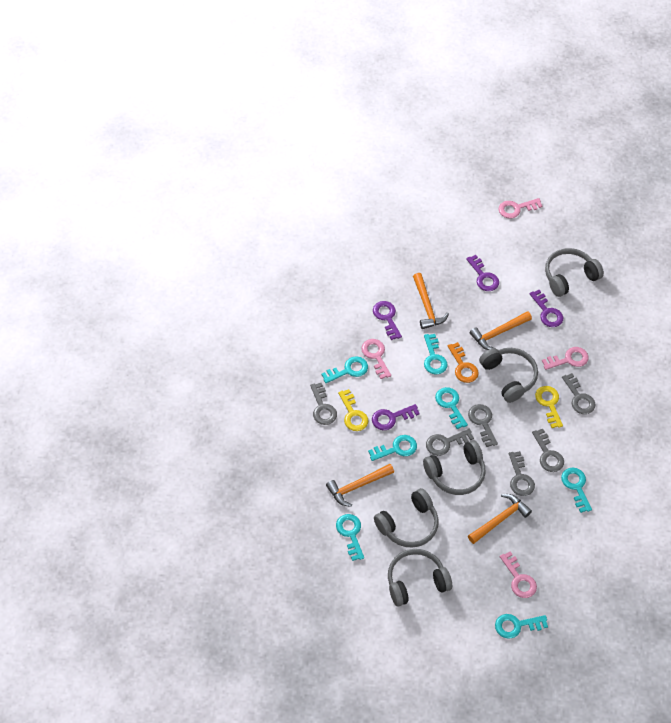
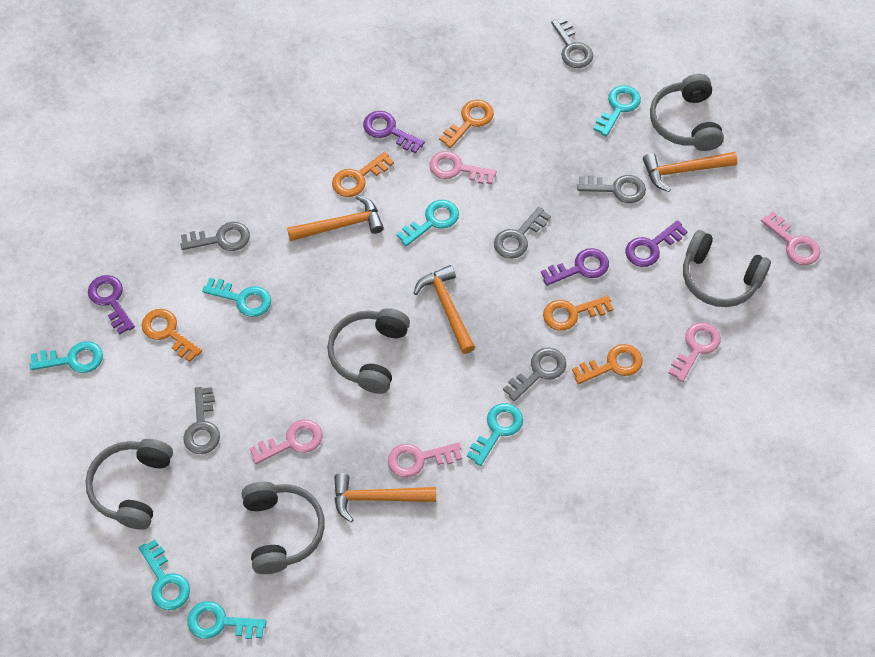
orange key: [448,342,479,383] = 1 -> [142,309,202,362] [332,152,394,197] [439,100,494,148] [543,295,613,331] [572,344,643,384] = 5
pink key: [361,339,391,379] [498,198,542,218] [500,551,537,598] [542,347,589,370] = 4 -> [249,419,323,464] [388,442,462,478] [429,151,497,184] [668,322,721,382] [761,212,820,265] = 5
yellow key: [338,389,368,431] [535,386,563,428] = 2 -> none = 0

